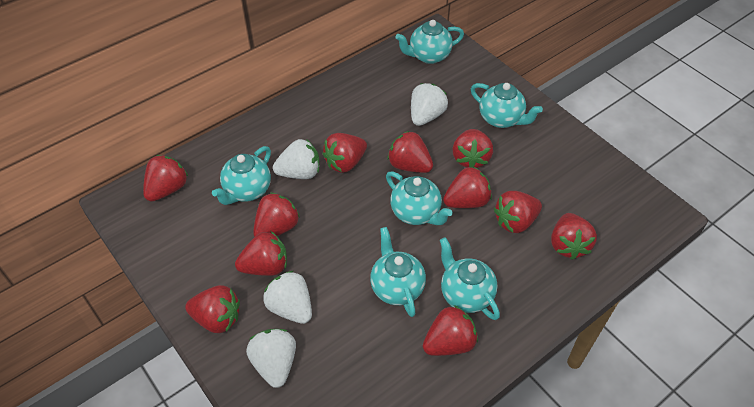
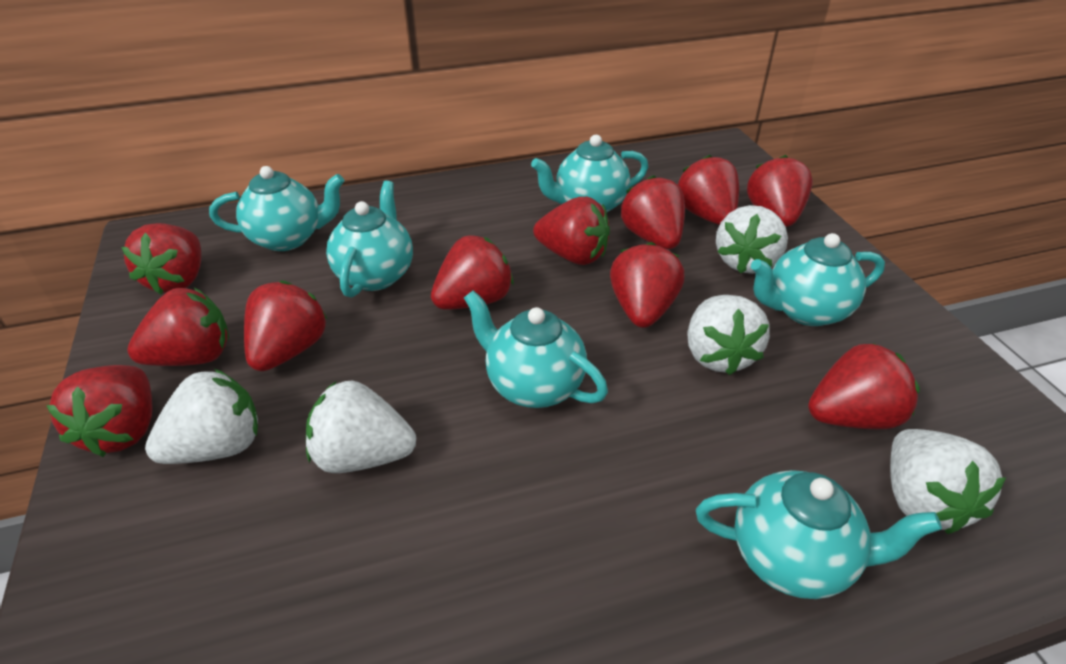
white strawberry: [246,329,296,388] [263,271,312,324] [273,139,319,179] [411,83,448,126] = 4 -> [145,369,258,464] [306,381,416,473] [687,295,770,376] [716,205,788,274] [890,429,1006,534] = 5

